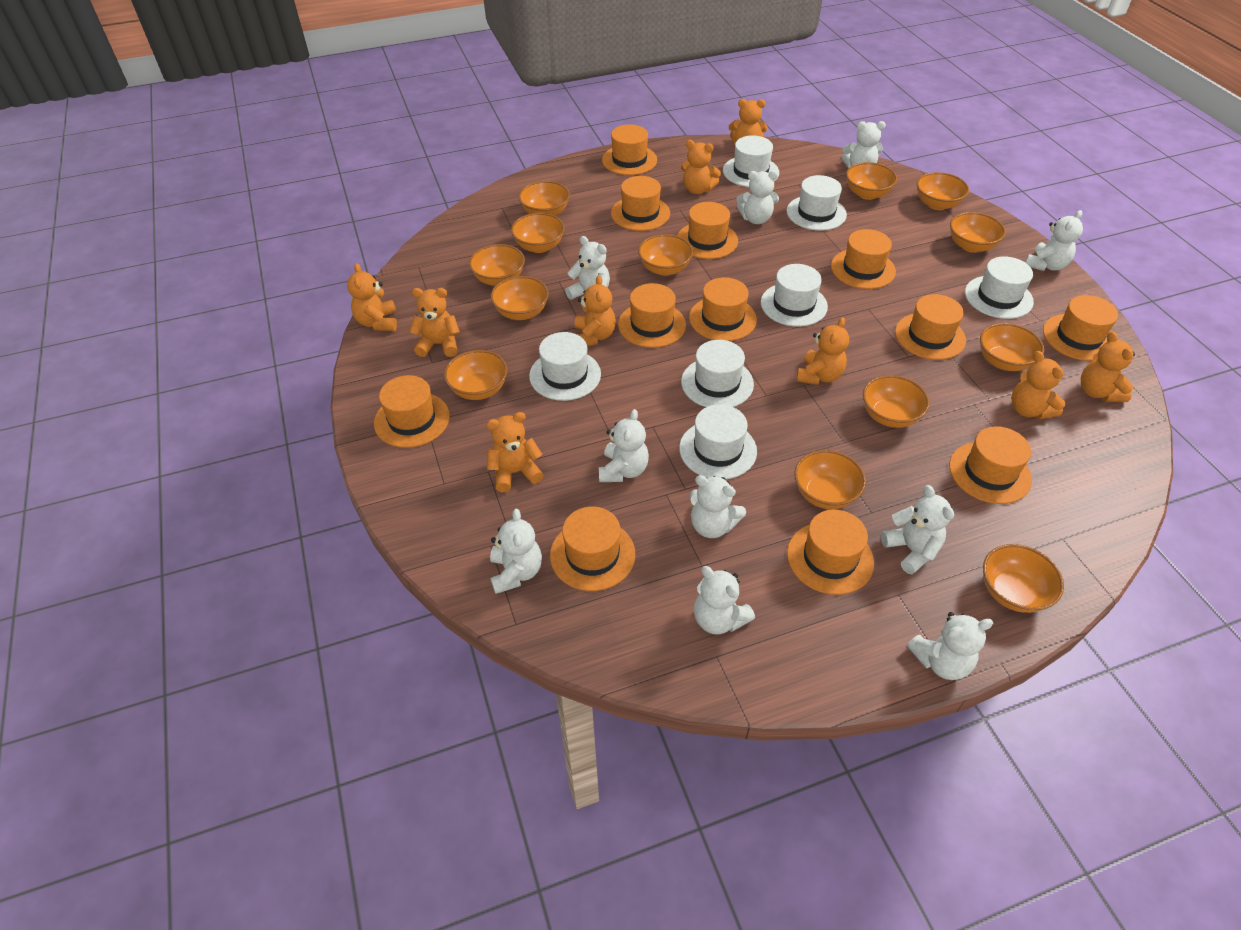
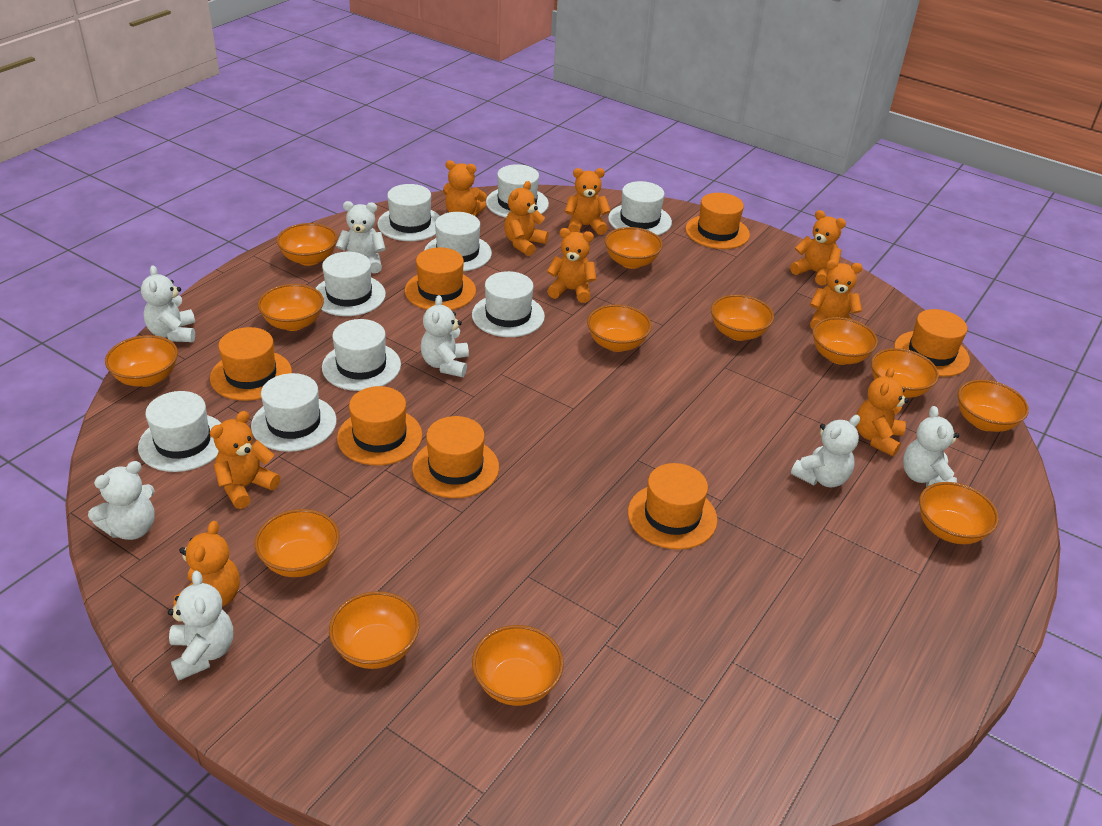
orange hat: [374,375,450,448] [550,507,635,591] [602,124,657,175] [611,176,670,231] [618,283,686,348] [677,202,738,259] [689,277,757,341] [787,510,874,595] [831,229,896,289] [895,294,966,360] [949,426,1032,504] [1043,295,1118,361] = 12 -> [210,327,292,401] [337,386,422,466] [405,247,476,310] [412,416,499,498] [628,463,717,550] [685,193,750,249] [894,309,970,377] = 7
white hat: [529,332,601,401] [679,404,757,479] [681,340,754,407] [723,135,779,187] [761,264,828,327] [786,175,847,231] [965,256,1034,319] = 7 -> [138,391,221,472] [251,373,337,452] [315,252,386,316] [322,319,401,391] [378,184,440,241] [424,212,492,271] [472,271,545,337] [486,164,549,218] [608,181,672,236] = 9
white teddy bear: [490,509,542,594] [565,236,610,300] [599,409,649,482] [690,475,746,538] [694,566,755,634] [736,171,779,224] [841,121,886,168] [881,485,954,574] [907,612,993,680] [1025,210,1083,271] = 10 -> [88,461,155,540] [141,265,195,342] [168,570,233,681] [336,201,386,273] [421,295,469,377] [791,415,860,488] [903,406,959,487] = 7

